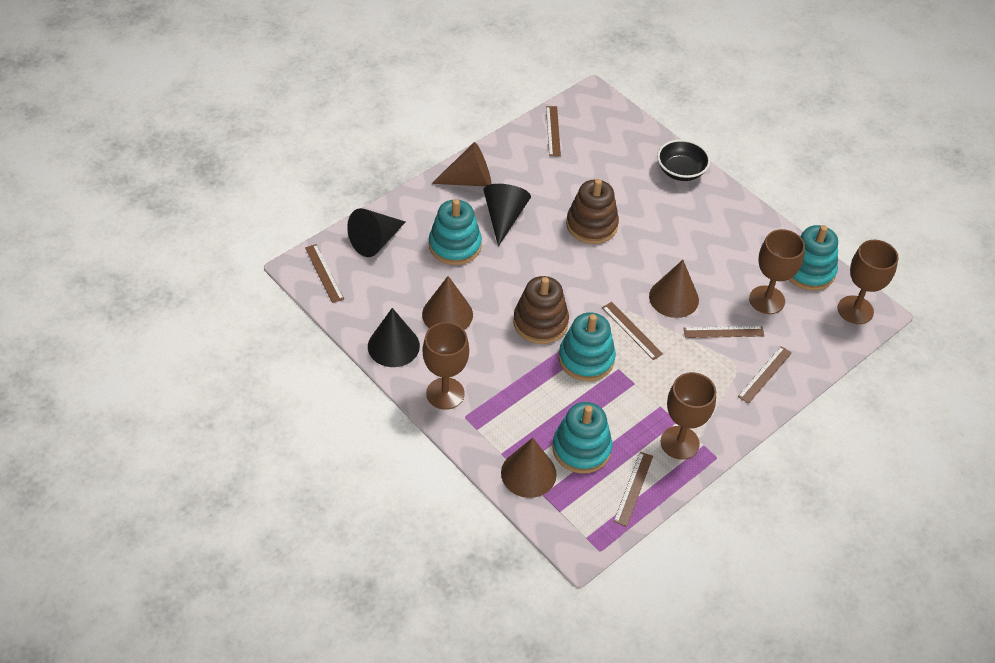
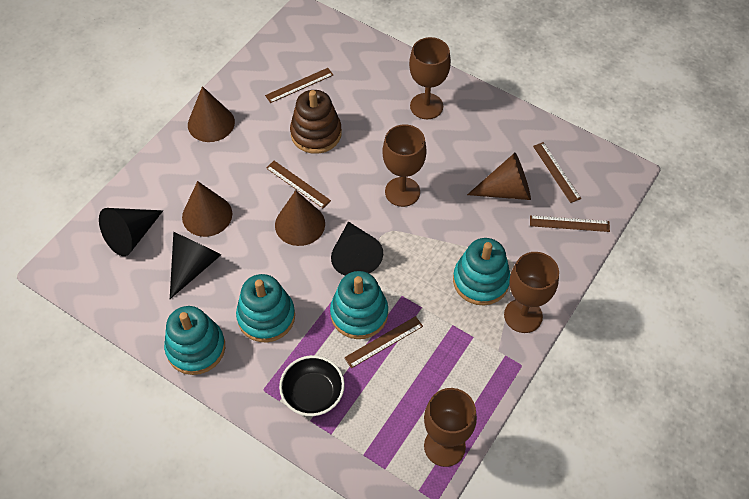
brown ruler: [305,244,344,303] [546,106,561,156] [602,302,663,360] [614,452,653,527] [683,326,764,338] [738,346,792,404] = 6 -> [265,68,333,103] [266,161,331,208] [344,316,423,368] [530,215,610,232] [533,142,581,203] = 5
brown stacking toy: [513,276,569,344] [566,179,619,244] = 2 -> [290,90,342,154] = 1

